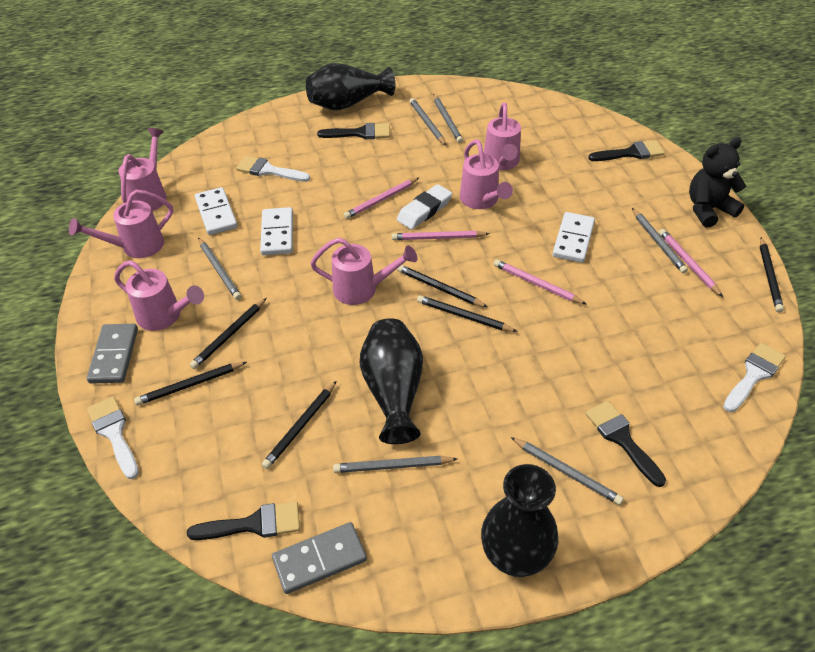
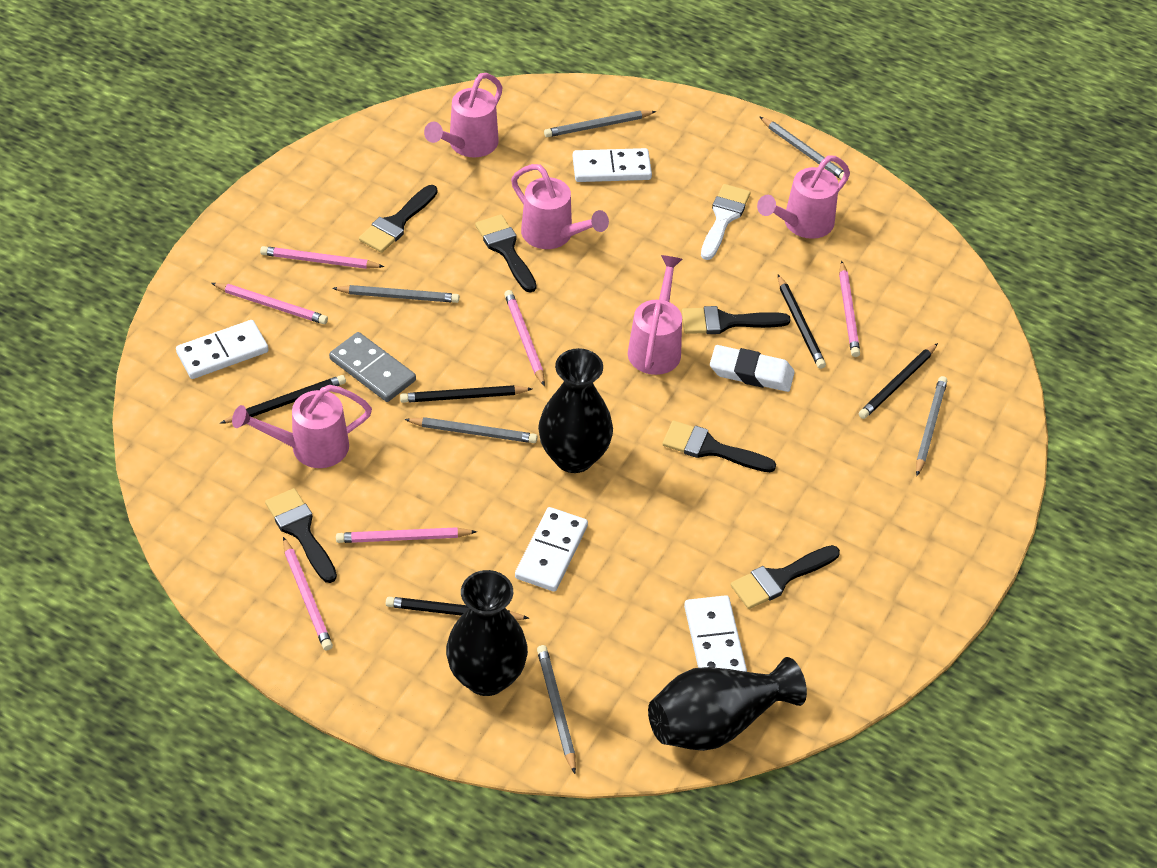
black brush: [187,501,300,540] [317,123,390,139] [585,401,666,487] [588,140,665,161] = 4 -> [265,488,337,583] [359,185,438,253] [475,215,537,293] [662,421,776,472] [682,306,791,334] [731,545,840,609] = 6
black pencil: [134,362,247,405] [190,298,267,369] [262,381,337,469] [397,265,488,307] [417,295,518,332] [760,237,784,312] = 6 -> [220,375,346,424] [386,597,529,620] [400,385,532,403] [778,275,826,369] [859,343,938,419] = 5
black teddy bear: [689,137,746,228] = 1 -> none = 0
grey domino: [87,324,138,384] [272,522,367,594] = 2 -> [329,332,416,402] = 1
pink pencil: [344,178,419,219] [392,231,490,240] [494,259,586,304] [659,229,723,297] = 4 -> [211,283,328,324] [260,246,385,269] [283,537,333,651] [336,527,477,543] [504,290,545,387] [839,261,860,357] = 6
pink watering can: [69,190,173,258] [114,260,204,331] [118,128,167,211] [310,238,417,305] [460,140,513,209] [484,102,521,170] = 6 -> [232,385,372,468] [424,73,503,157] [511,164,609,249] [628,255,682,375] [757,155,850,239] = 5
white brush: [87,396,139,479] [236,156,310,182] [723,343,786,412] = 3 -> [701,184,750,260] = 1
white domino: [195,187,238,235] [260,207,293,255] [552,212,595,263] = 3 -> [176,320,269,379] [515,507,588,592] [573,148,652,182] [684,595,747,672] = 4

